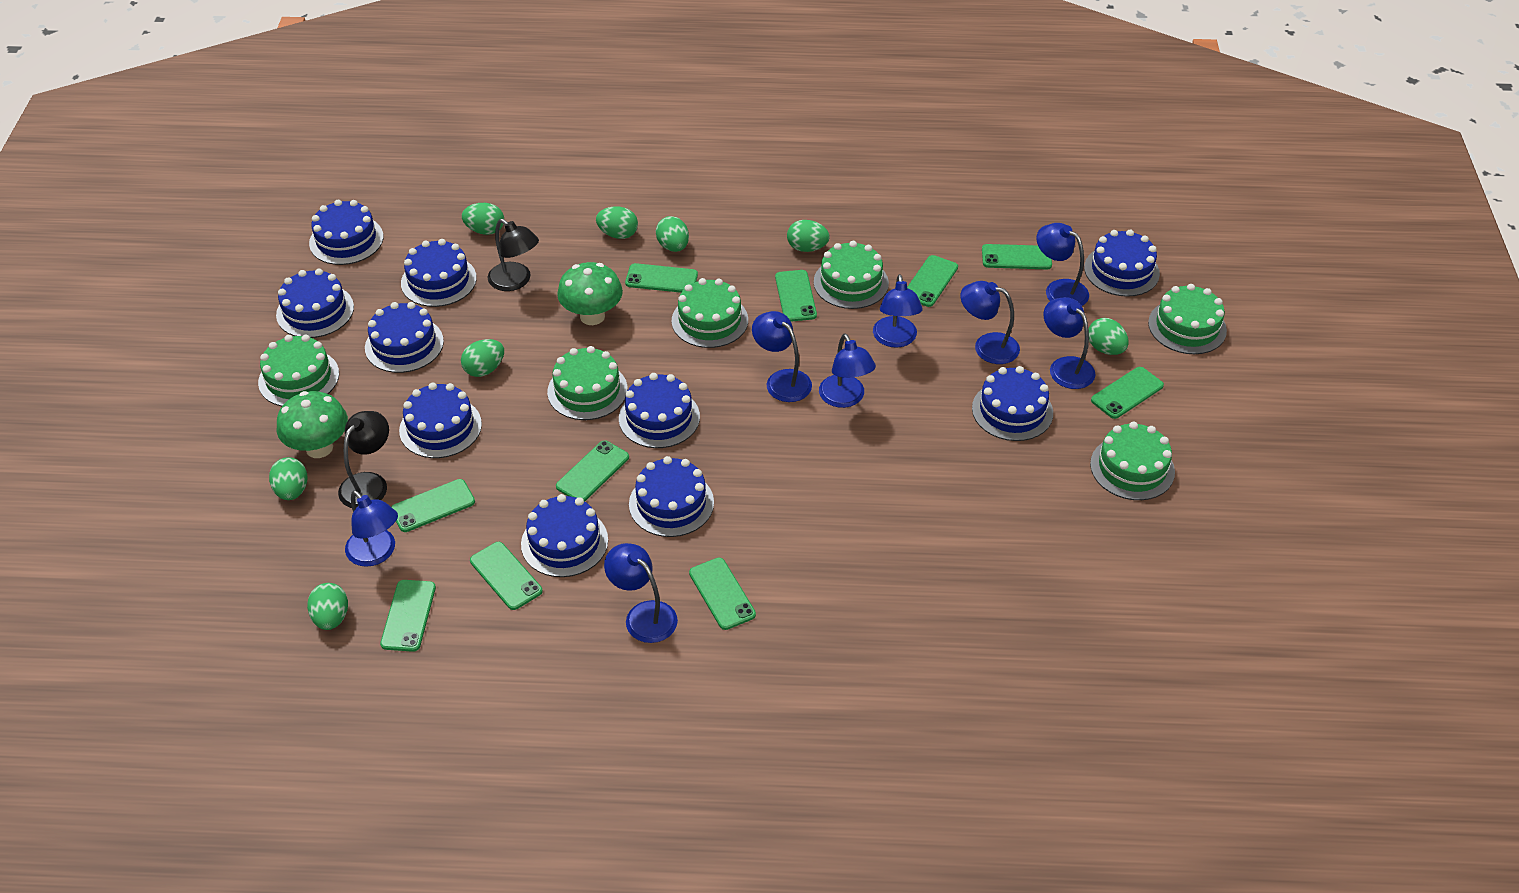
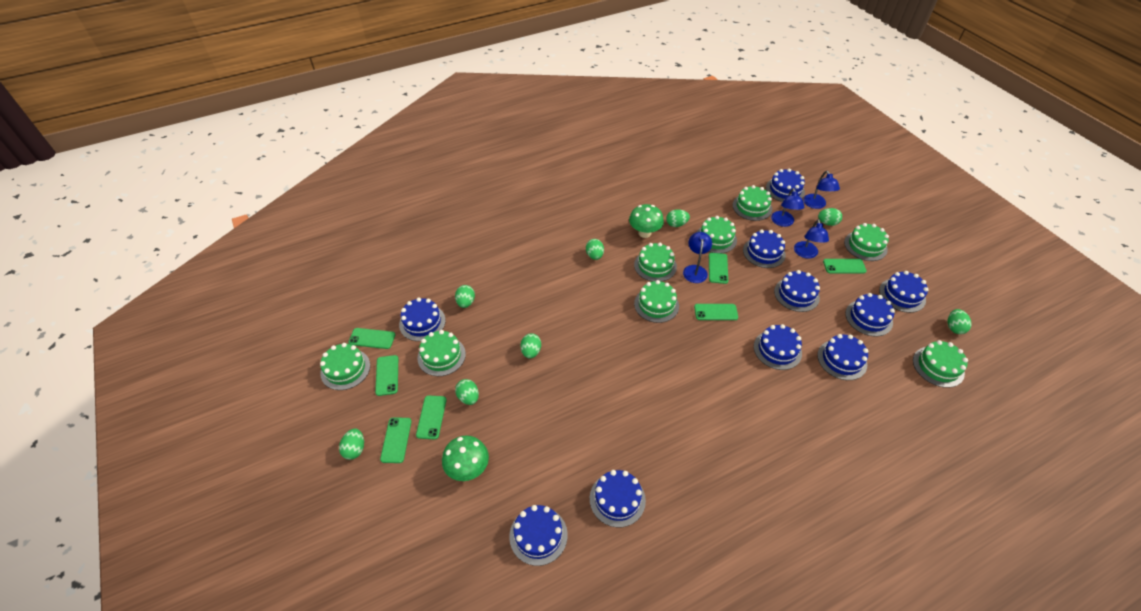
black lamp: [338,411,389,508] [488,219,539,291] = 2 -> none = 0
blue lamp: [345,490,398,567] [604,543,678,643] [752,311,812,402] [819,333,876,408] [873,274,923,348] [960,281,1020,364] [1036,223,1089,306] [1043,297,1095,389] = 8 -> [683,232,712,283] [771,188,804,227] [794,219,829,259] [803,171,840,209] = 4
green cake: [258,335,339,406] [547,346,628,420] [672,278,748,348] [814,241,889,309] [1090,422,1175,500] [1148,284,1227,354] = 6 -> [320,343,370,390] [417,330,466,376] [634,243,677,282] [634,280,679,323] [697,216,737,253] [733,185,772,221] [844,223,889,261] [913,340,968,388] = 8
green phone: [380,580,436,652] [391,479,475,532] [470,542,543,610] [556,441,629,501] [625,263,698,293] [689,558,756,630] [775,270,817,322] [907,255,958,307] [982,244,1052,269] [1091,367,1164,419] = 10 -> [348,328,395,349] [375,355,398,396] [380,417,412,463] [416,395,447,439] [694,304,738,320] [709,253,728,284] [823,259,867,273] = 7

